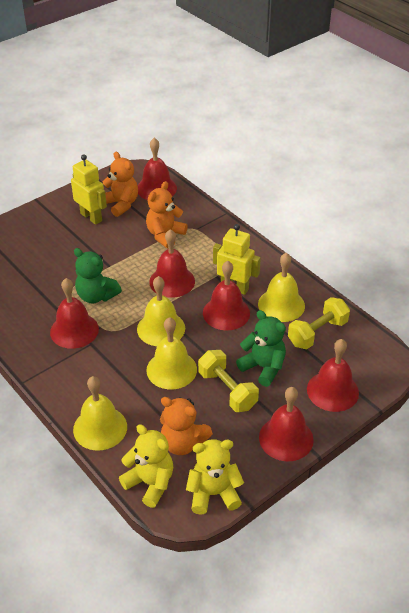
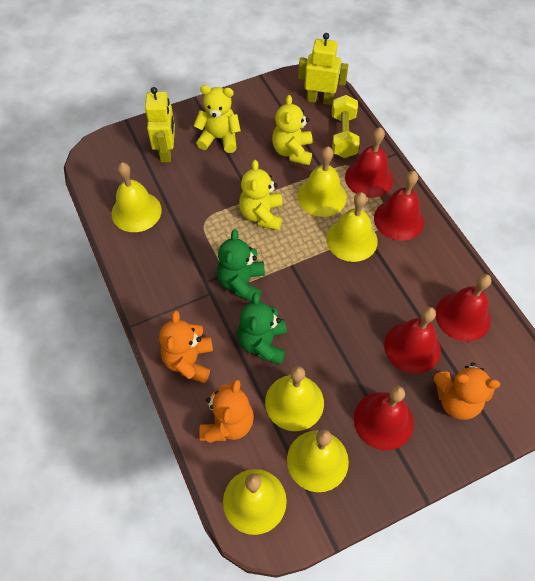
red bell: [50,278,99,349] [138,138,177,200] [149,229,195,298] [203,261,250,330] [259,387,314,461] [307,339,359,412] = 6 -> [345,127,393,198] [354,386,414,450] [374,171,424,241] [384,307,441,374] [436,274,492,342] = 5
yellow bell: [73,376,127,451] [137,276,185,346] [146,317,197,389] [258,253,305,322] = 4 -> [111,162,162,232] [223,469,287,535] [265,366,324,431] [287,430,349,492] [298,147,347,217] [326,192,378,262] = 6
yellow dumbbell: [198,350,259,412] [288,297,350,349] = 2 -> [332,95,360,158] = 1
yellow teddy bear: [119,424,173,508] [186,439,244,515] = 2 -> [194,85,241,153] [239,160,283,231] [272,95,313,166] = 3

